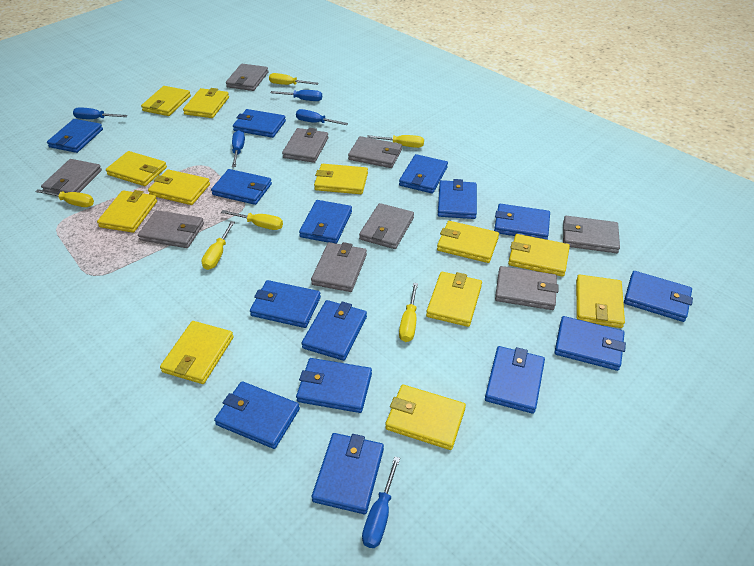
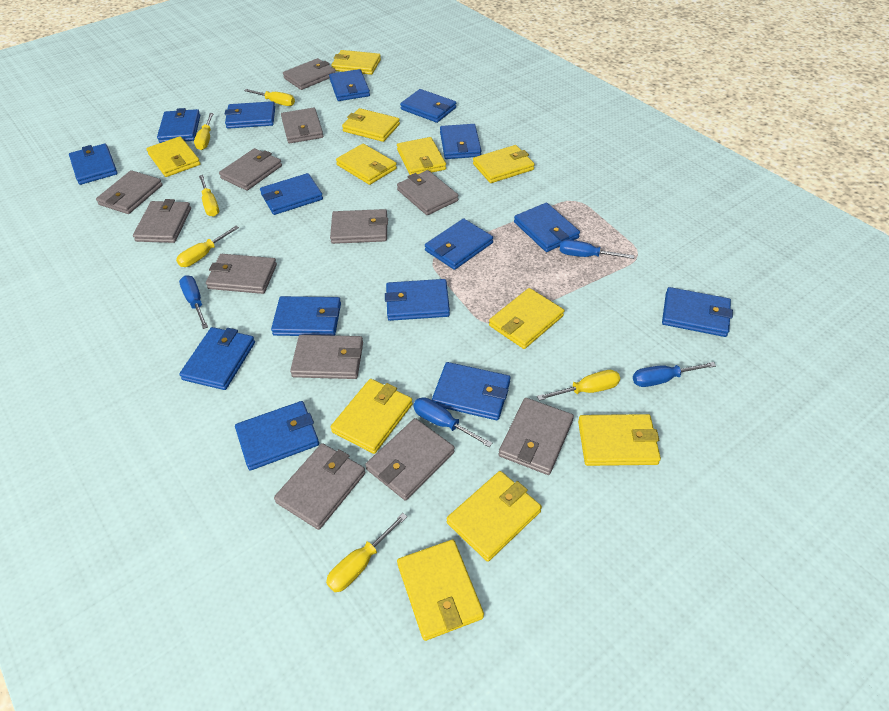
blue screwdriver: [73,108,128,119] [232,130,245,167] [271,90,322,101] [296,109,348,125] [362,456,400,548] = 5 -> [179,275,208,329] [413,397,492,447] [560,240,634,259] [633,362,716,387] = 4
grey wallet: [41,159,102,194] [138,210,204,248] [226,64,268,91] [282,128,328,163] [311,242,367,292] [348,136,402,168] [359,203,414,249] [495,266,559,310] [563,216,620,253] = 9 -> [96,170,162,214] [133,199,191,243] [206,254,277,294] [219,148,282,191] [274,443,365,530] [281,108,323,143] [283,58,336,90] [290,335,363,379] [330,209,388,244] [365,418,455,501] [397,170,458,215] [499,398,574,475] = 12
yellow wallet: [97,190,157,233] [106,151,167,186] [141,86,191,116] [148,169,210,205] [160,321,234,384] [183,88,229,118] [314,164,368,194] [385,384,466,450] [426,272,482,327] [437,221,499,263] [508,234,570,277] [576,274,625,328] = 12 -> [146,136,200,177] [331,50,381,75] [331,379,413,454] [336,144,397,185] [342,108,400,142] [397,137,446,175] [397,540,484,641] [447,471,542,562] [473,145,535,183] [489,288,564,349] [578,414,661,466] = 11

